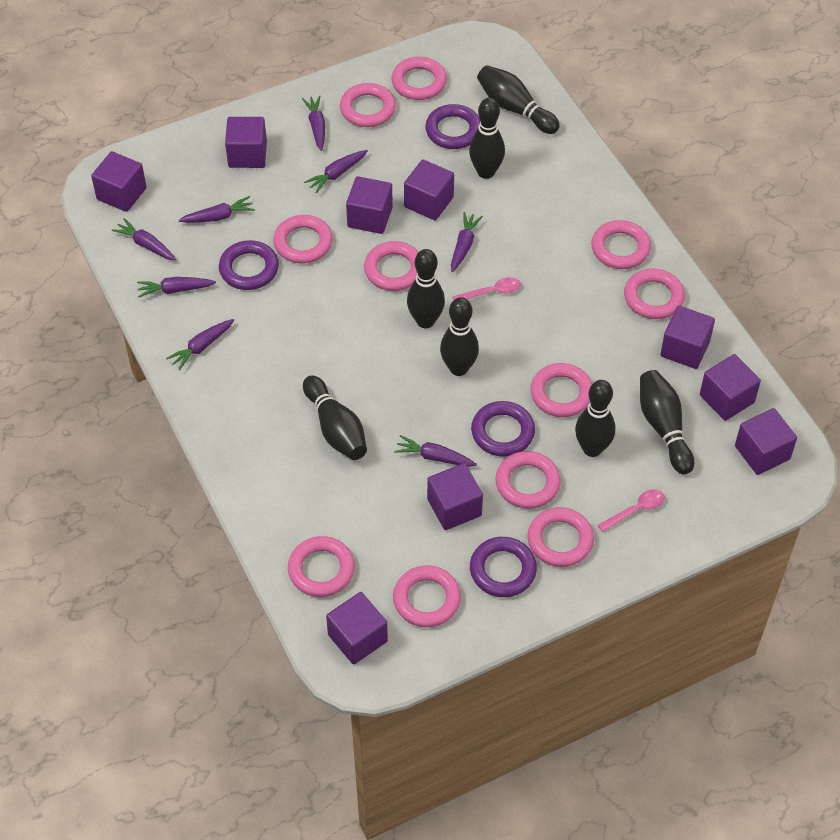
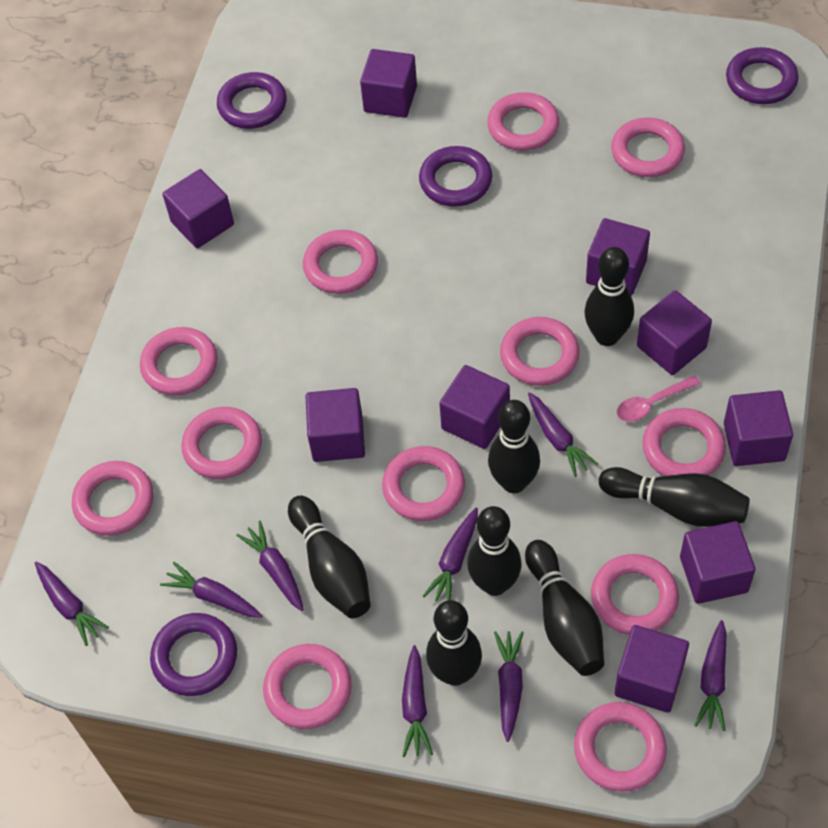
pink ring: [273,215,333,263] [288,536,355,597] [340,83,396,127] [364,241,419,291] [391,57,447,100] [393,565,461,627] [495,451,561,509] [527,507,594,567] [530,363,592,417] [591,220,651,269] [624,268,685,319] = 11 -> [72,461,153,536] [140,327,218,395] [181,407,262,479] [263,644,352,729] [303,230,378,294] [382,446,465,521] [487,92,559,151] [500,317,580,386] [574,702,667,792] [591,554,679,635] [611,118,685,177] [642,408,726,476] = 12
pink spoon: [452,277,521,300] [598,489,665,532] = 2 -> [617,376,700,422] = 1

